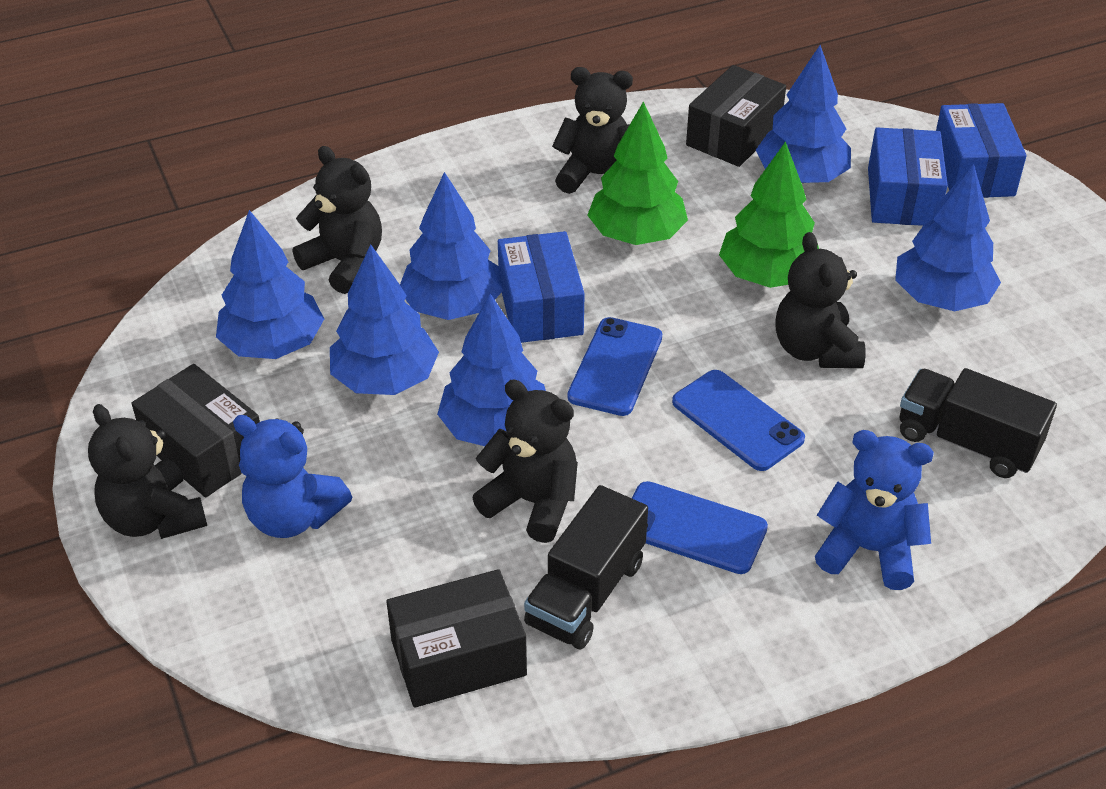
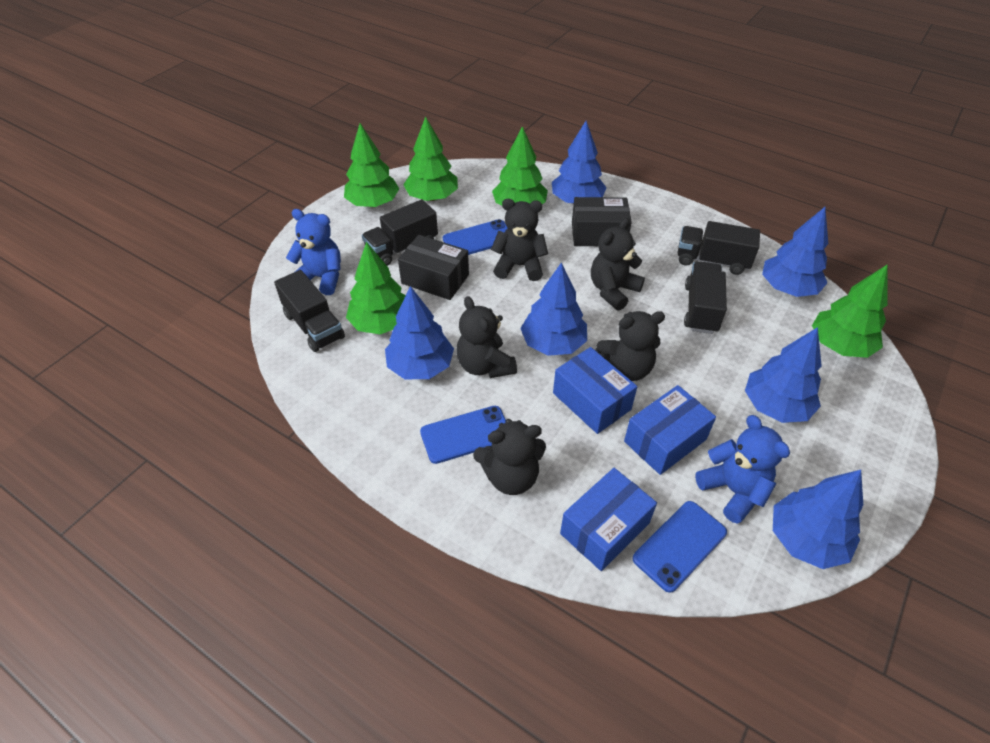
black box: [132,364,260,498] [387,569,527,708] [686,65,786,167] = 3 -> [398,235,469,300] [572,197,631,246] = 2
black truck: [524,485,648,649] [899,368,1057,478] = 2 -> [274,270,345,352] [362,199,438,266] [678,221,760,275] [684,261,727,334] = 4
green tree: [587,101,688,245] [719,141,819,288] = 2 -> [344,123,399,207] [346,242,406,334] [403,116,458,201] [492,126,548,206] [812,265,887,358] = 5

